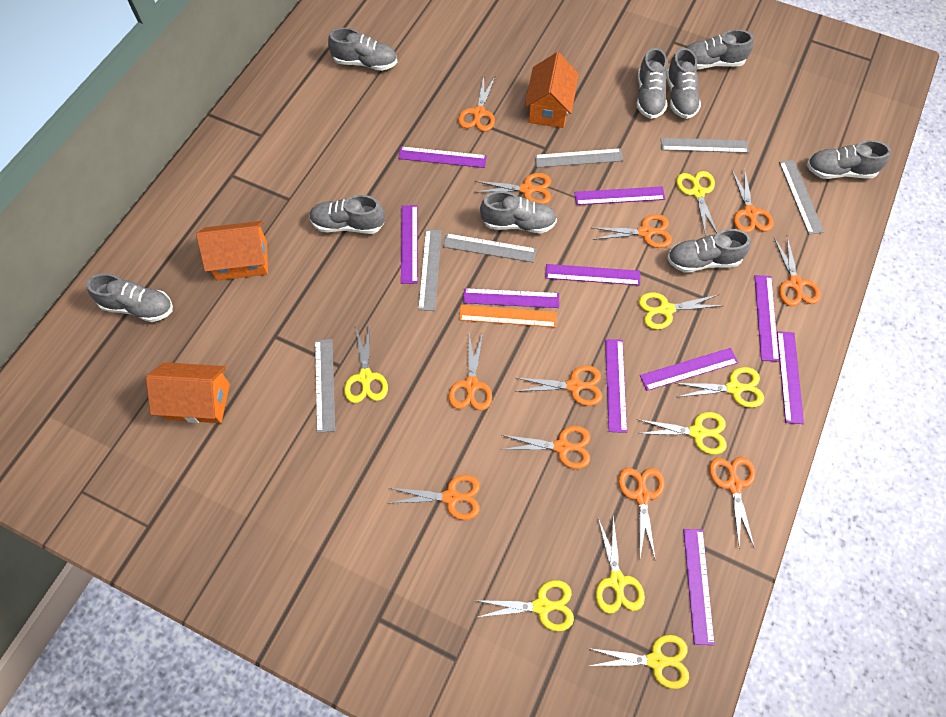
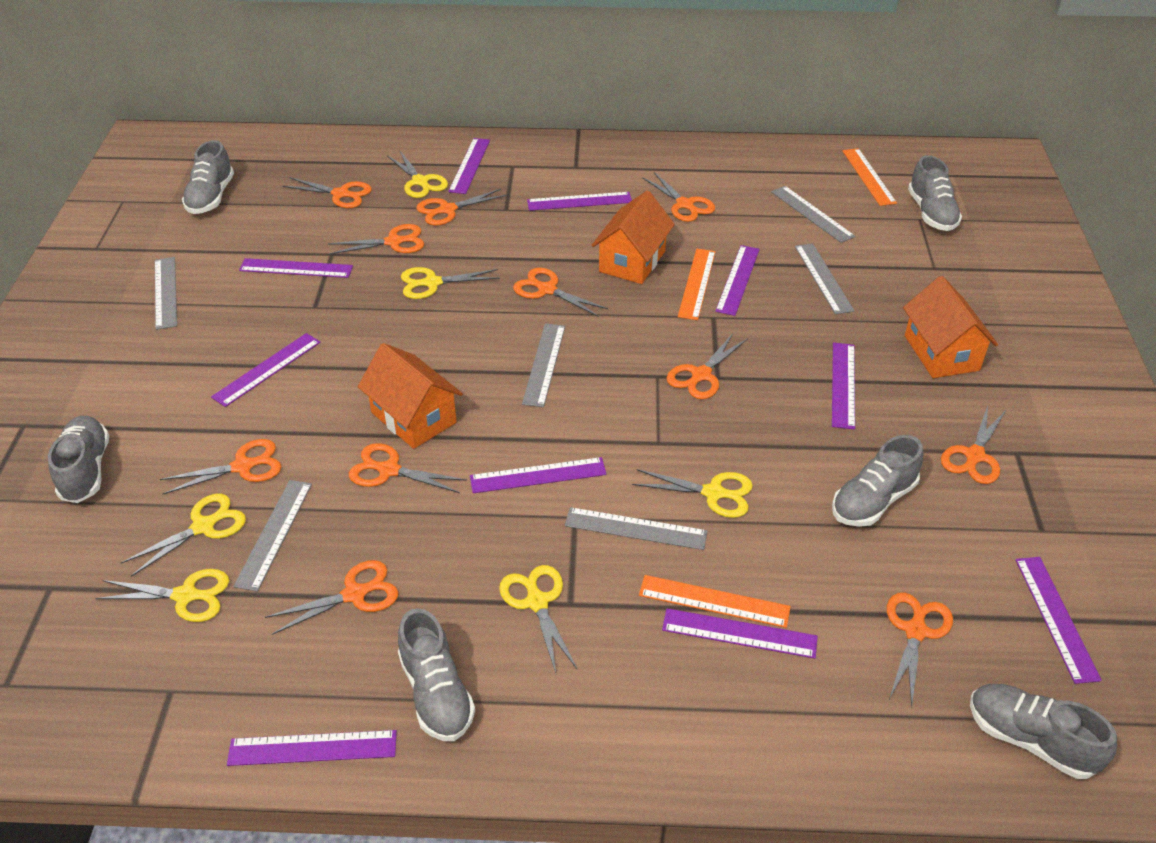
grey shoe: [86,273,173,322] [309,195,385,234] [328,28,398,71] [480,191,557,233] [637,48,667,119] [666,48,701,119] [667,229,751,273] [686,30,754,69] [807,140,891,179] = 9 -> [48,416,109,503] [182,140,234,214] [398,608,475,741] [832,435,923,527] [908,155,962,231] [970,684,1117,779] = 6
orange ruler: [459,305,557,327] = 1 -> [639,575,790,628] [678,249,716,320] [842,148,897,206] = 3
yellow scissors: [344,324,388,403] [474,580,574,631] [588,635,689,689] [596,517,645,614] [636,412,727,454] [639,293,722,330] [674,367,764,408] [676,171,717,236] = 8 -> [95,569,229,622] [121,494,246,577] [387,150,448,198] [401,267,500,299] [499,565,577,673] [632,469,753,518] = 6

